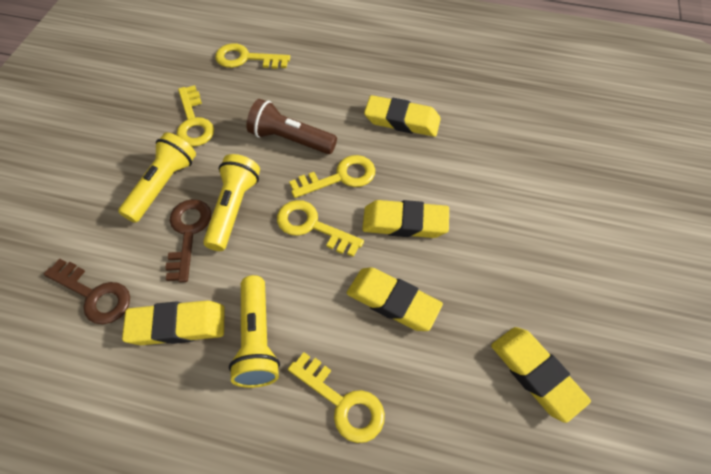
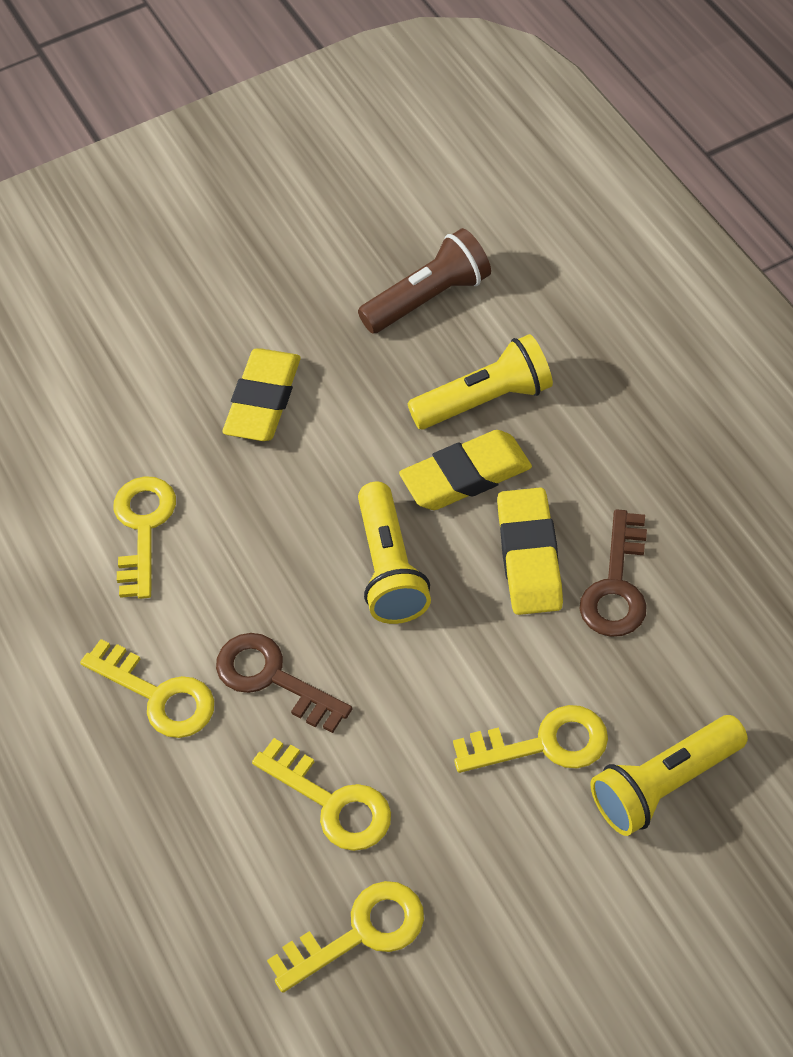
yellow eraser: [122,300,225,345] [347,267,443,331] [362,200,449,238] [364,95,441,137] [491,327,591,423] = 5 -> [223,348,301,441] [399,430,532,510] [497,487,563,615] = 3

